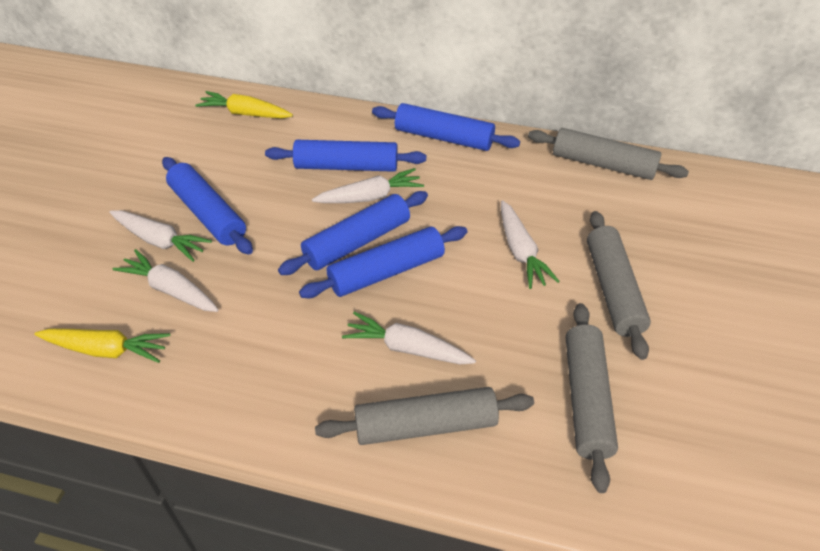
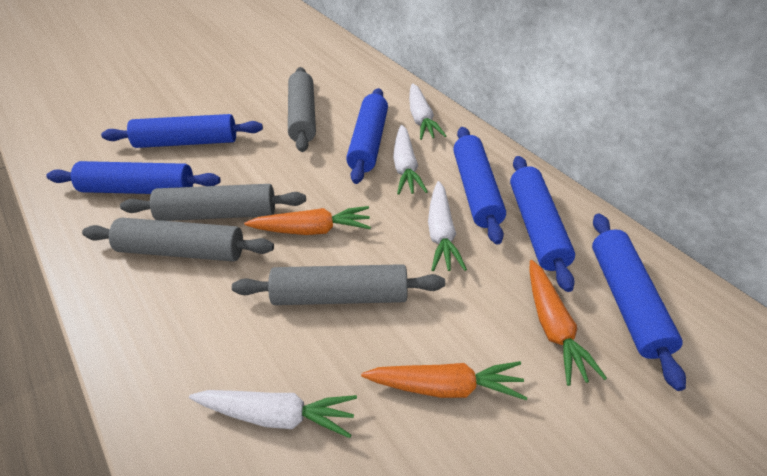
blue rolling pin: [162,157,253,255] [265,140,426,172] [278,191,428,275] [299,226,467,298] [372,103,520,151] = 5 -> [46,161,221,194] [101,114,263,148] [346,88,388,184] [453,127,506,245] [510,156,575,292] [592,214,686,391] = 6
orange carrot: none = 0 -> [244,206,371,235] [361,361,527,400] [530,260,607,386] = 3
white carrot: [109,210,212,262] [113,249,219,312] [312,168,424,203] [342,312,476,364] [501,200,560,289] = 5 -> [189,390,357,438] [393,125,428,195] [409,83,446,140] [428,181,467,271] = 4
yellow carrot: [34,328,170,363] [195,91,293,118] = 2 -> none = 0

